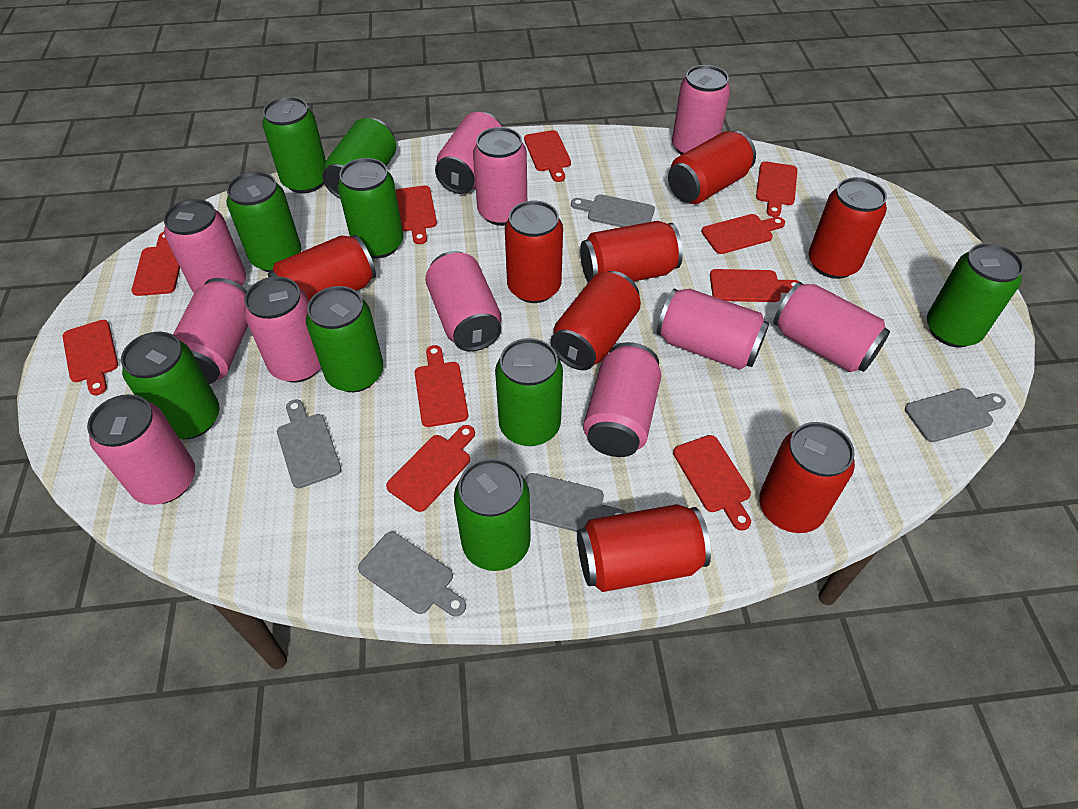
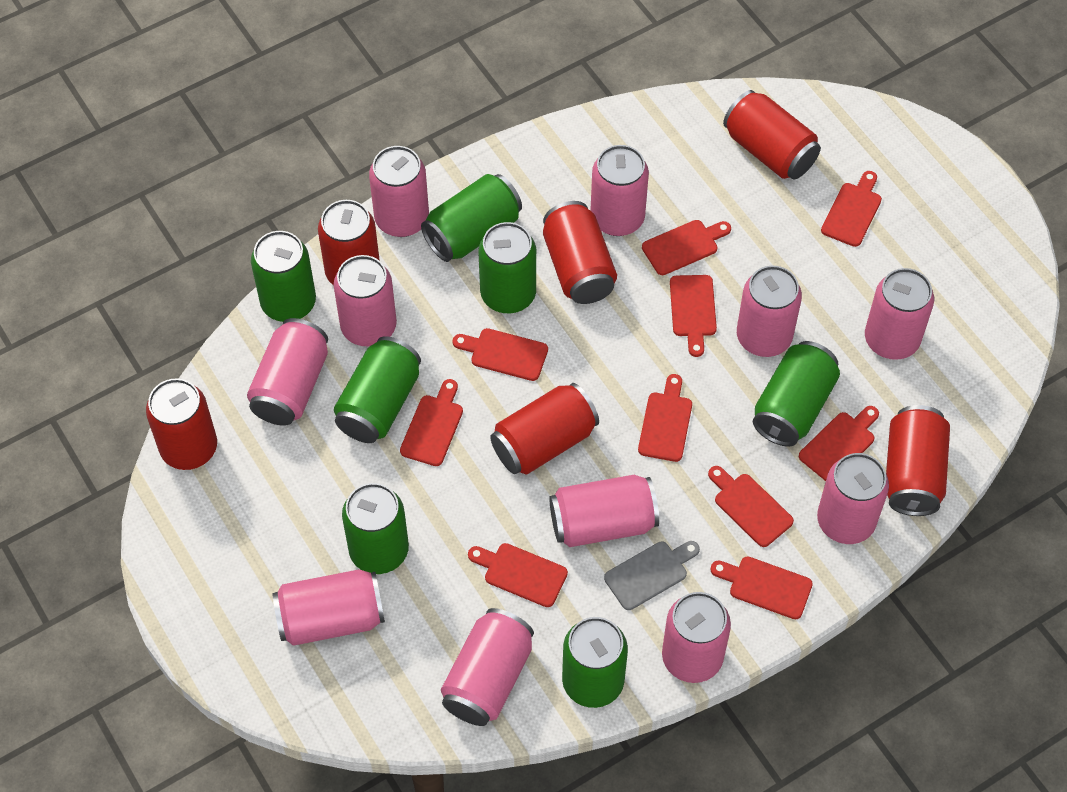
green can: [121,331,220,439] [226,171,301,272] [262,97,326,193] [306,286,383,392] [322,118,396,199] [338,158,404,258] [454,458,531,571] [495,338,563,446] [927,243,1024,347] = 9 -> [251,231,316,322] [334,336,421,443] [342,483,409,574] [421,174,522,262] [478,222,536,313] [562,617,628,708] [753,341,840,447] = 7
grey cutting board: [277,399,341,488] [358,532,466,617] [525,473,627,532] [571,194,655,227] [905,388,1006,442] = 5 -> [604,541,700,610] = 1
red can: [268,235,376,301] [505,200,563,303] [550,271,641,370] [577,504,711,592] [580,221,683,282] [668,131,756,204] [759,422,855,533] [809,177,887,279] = 8 -> [146,378,217,470] [318,200,380,285] [490,383,599,475] [543,201,617,304] [723,90,821,179] [886,405,950,516] = 6

